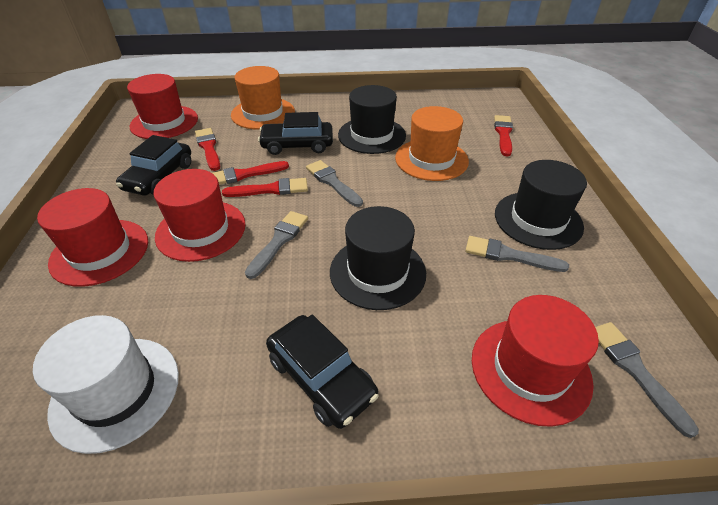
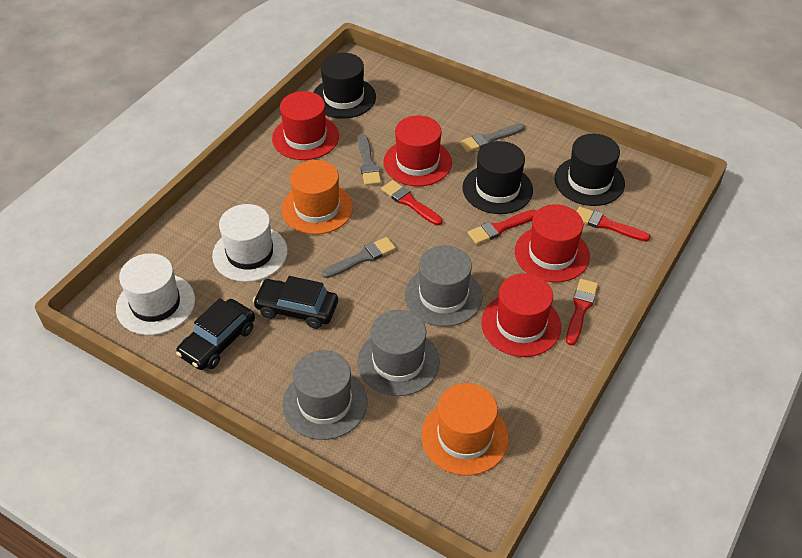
black car: [116,135,191,195] [258,112,333,155] [266,315,379,429] = 3 -> [176,298,255,370] [253,276,338,329] = 2
grey brush: [245,211,308,279] [306,160,363,207] [465,236,569,272] [595,322,699,438] = 4 -> [322,237,396,278] [358,134,381,186] [459,123,525,152] = 3
grey hat: none = 0 -> [282,350,368,440] [357,310,440,396] [405,245,483,327] = 3
white hat: [33,315,179,454] = 1 -> [116,253,195,335] [212,204,288,282] = 2

